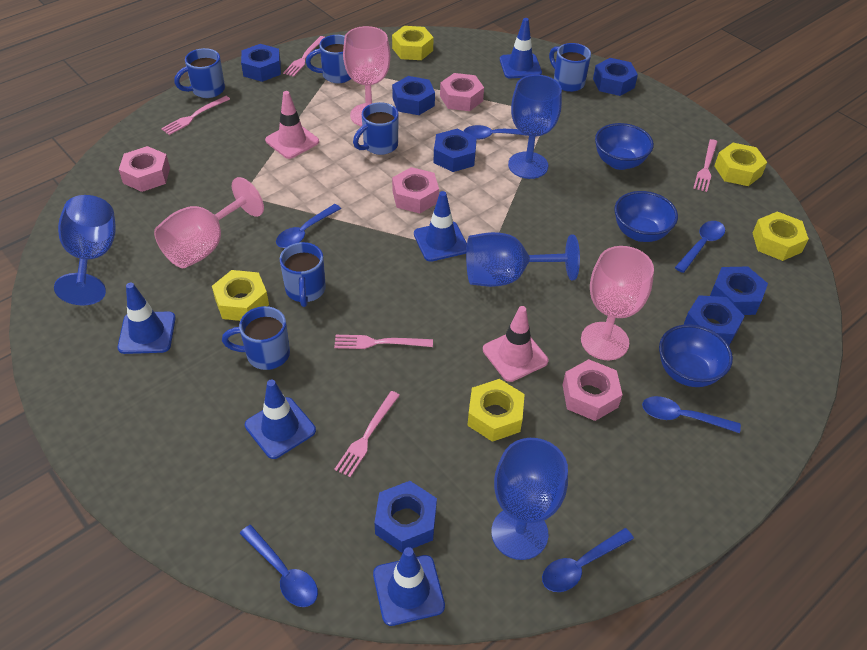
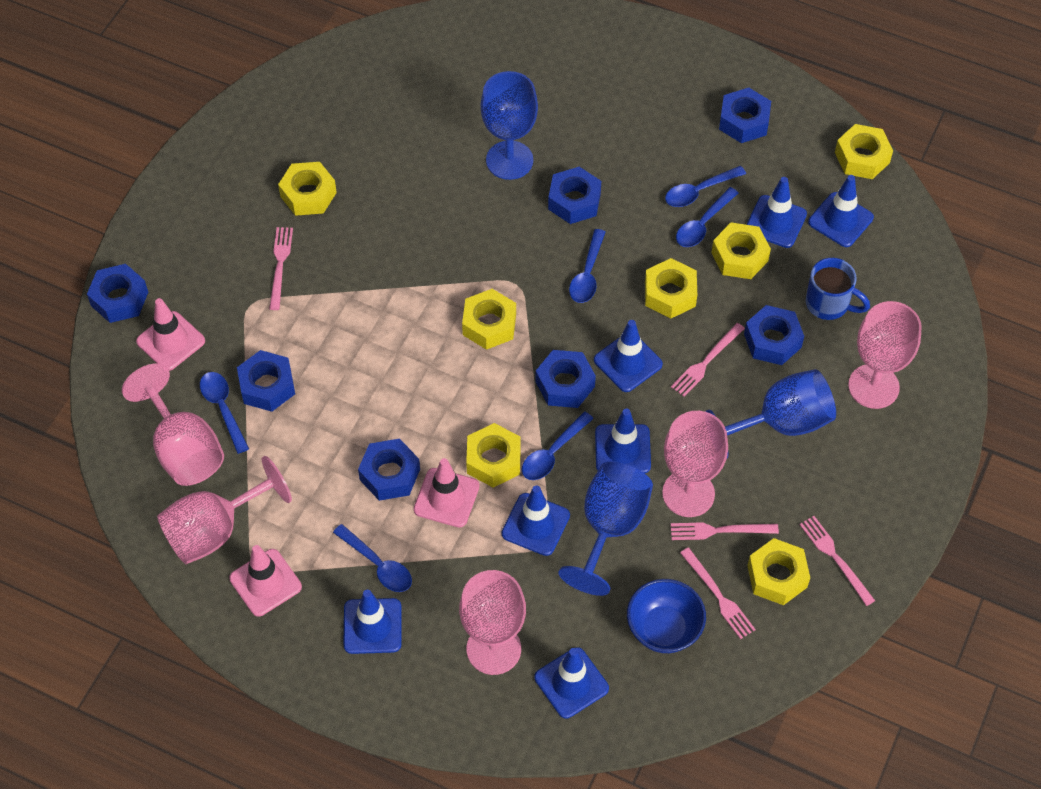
blue bowl: [595,123,654,170] [614,191,678,242] [659,324,733,387] = 3 -> [627,579,706,653] = 1
blue goblet: [54,195,116,305] [466,232,580,287] [491,438,568,560] [508,75,562,179] = 4 -> [481,71,538,180] [559,462,653,596] [705,369,836,458] = 3
blue mug: [174,48,225,98] [222,306,290,370] [280,242,326,307] [306,35,351,83] [353,102,399,155] [549,43,591,92] = 6 -> [806,258,870,320] = 1
blue traffic cone: [118,282,176,354] [245,380,316,459] [373,547,445,626] [414,191,467,262] [500,18,542,78] = 5 -> [343,590,402,654] [502,486,570,556] [534,647,609,718] [594,320,663,392] [595,409,651,473] [746,177,807,248] [808,175,874,247] = 7
pink goblet: [154,177,264,268] [343,26,390,126] [581,246,654,360] = 3 -> [122,363,224,486] [157,456,292,564] [459,570,526,675] [662,411,728,517] [848,301,922,409] = 5
pink nut: [119,146,170,192] [392,167,439,213] [440,73,484,111] [563,359,622,421] = 4 -> none = 0
pink traffic cone: [265,91,319,159] [483,306,548,382] = 2 -> [136,298,205,371] [229,545,302,616] [414,458,480,527] = 3
yellow nut: [212,270,269,321] [392,26,434,60] [467,379,525,442] [714,143,767,186] [753,211,809,261] = 5 -> [278,162,337,216] [462,289,516,350] [466,423,521,488] [645,258,697,319] [711,223,771,279] [747,538,810,605] [835,124,893,179] = 7

